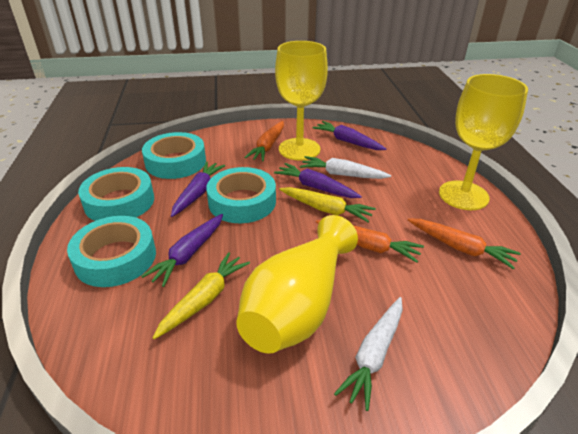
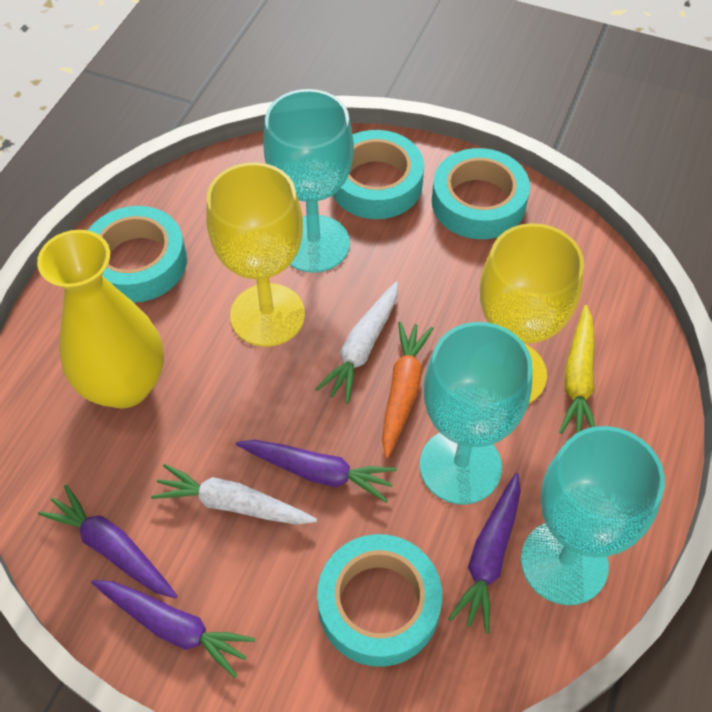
orange carrot: [244,121,284,162] [316,220,424,263] [408,218,521,269] = 3 -> [382,321,434,458] = 1
turquoise goblet: none = 0 -> [263,89,354,273] [420,322,532,504] [521,426,665,605] = 3
yellow carrot: [153,252,250,339] [279,187,376,222] = 2 -> [559,305,595,434] = 1

